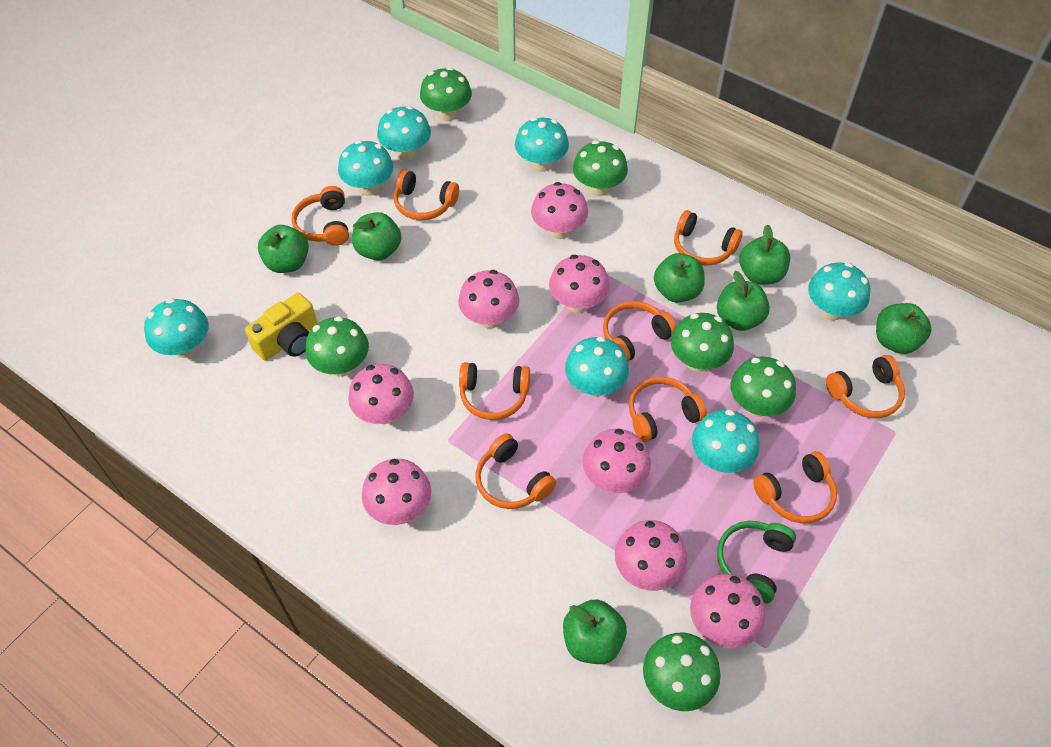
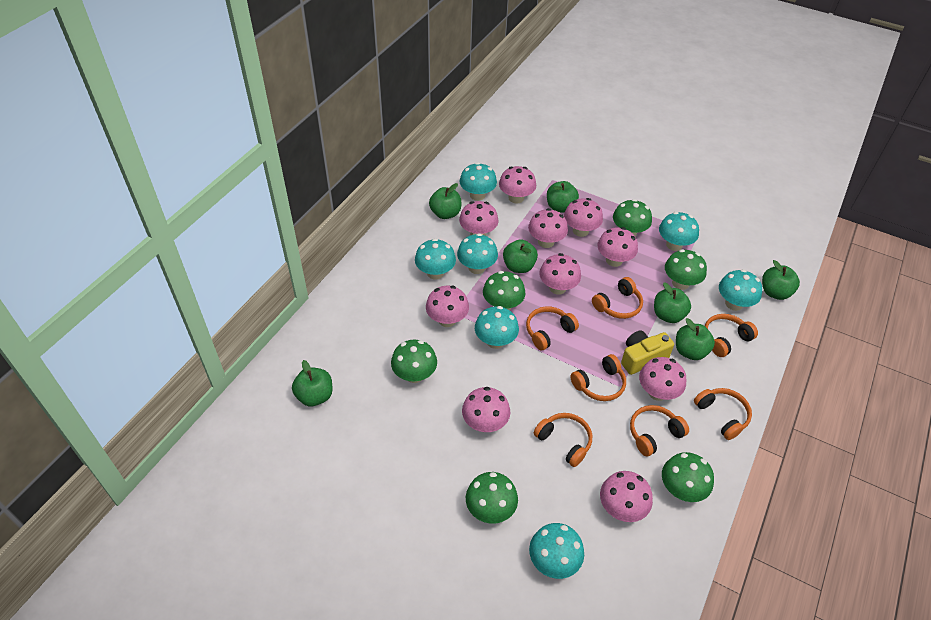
green headphones: [717,521,796,603] = 1 -> none = 0
orange headphones: [292,186,349,246] [394,170,459,220] [459,362,530,420] [475,433,556,509] [603,301,677,362] [629,377,707,442] [674,210,743,266] [753,451,837,523] [826,355,905,418] = 9 -> [526,306,579,350] [534,413,592,467] [570,354,626,401] [592,277,643,319] [630,405,689,456] [694,388,752,440] [705,314,758,357] = 7
pink mushroom: [348,364,414,424] [362,459,431,525] [458,270,519,329] [531,182,588,239] [549,255,609,313] [583,429,651,493] [615,520,687,591] [690,574,765,648] = 8 -> [426,286,469,327] [459,201,499,236] [462,387,510,432] [499,166,536,203] [528,208,568,248] [539,253,581,295] [564,198,603,237] [597,227,638,267] [600,471,653,522] [639,357,686,401] = 10

